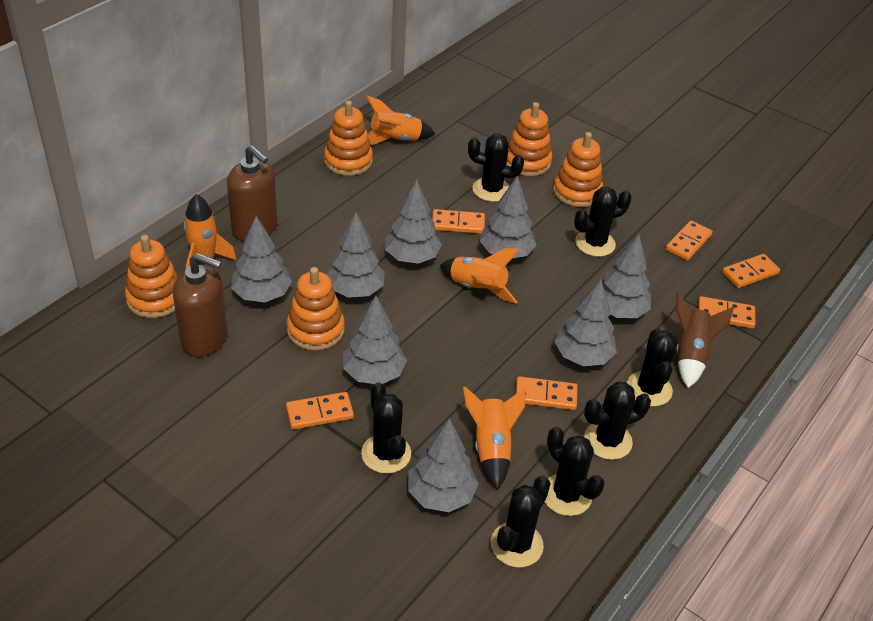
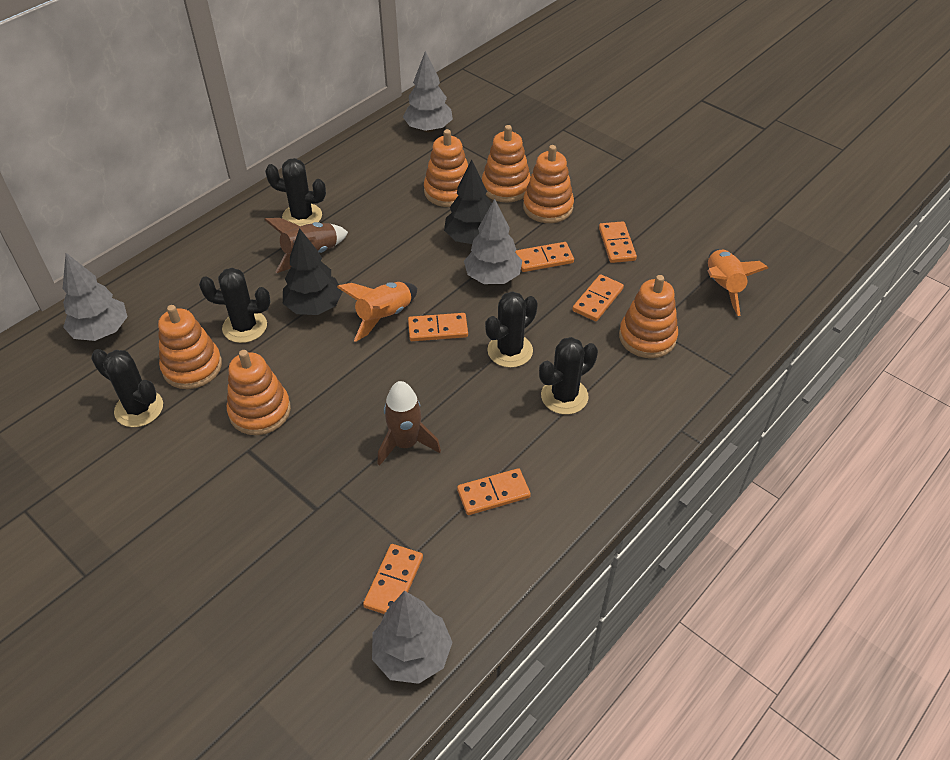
black cactus: [361,382,411,474] [468,134,524,202] [491,476,551,567] [545,427,605,516] [574,187,632,257] [584,382,651,460] [627,328,678,406] = 7 -> [91,349,163,427] [199,268,270,343] [265,158,326,226] [485,291,538,368] [539,337,598,415] = 5
black tree: none = 0 -> [283,228,343,315] [444,160,492,244] = 2
brown rocket: [676,293,734,388] = 1 -> [264,218,348,273] [378,381,441,466] = 2
brown soap dispenser: [173,253,228,357] [227,145,278,241] = 2 -> none = 0
grey tree: [231,216,292,302] [326,212,385,298] [343,296,407,384] [385,179,442,264] [408,418,478,512] [480,176,536,258] [554,280,617,366] [602,234,651,318] = 8 -> [63,253,127,341] [372,591,453,684] [403,51,453,133] [464,199,522,284] = 4
orange rocket: [184,194,236,268] [366,96,435,145] [440,248,520,304] [463,387,526,490] = 4 -> [337,282,417,342] [708,249,768,316] = 2
orange stacking toy: [125,235,178,318] [287,267,345,351] [324,101,373,176] [506,102,552,176] [553,132,603,207] = 5 -> [158,305,222,389] [227,350,291,435] [424,129,468,207] [482,125,531,202] [523,145,574,223] [619,275,678,358] = 6

